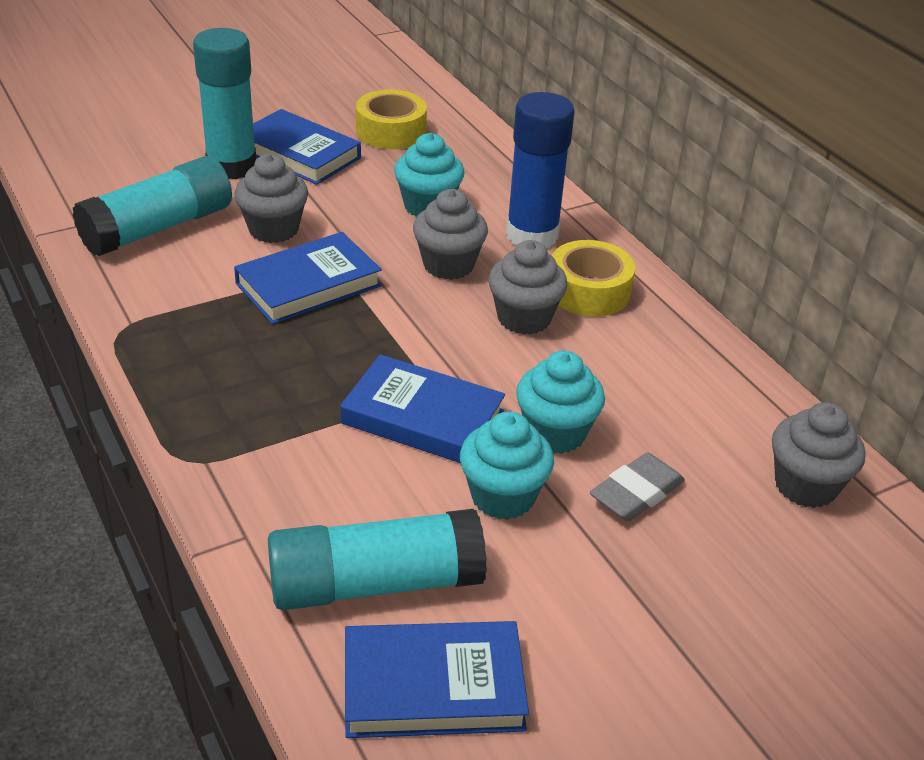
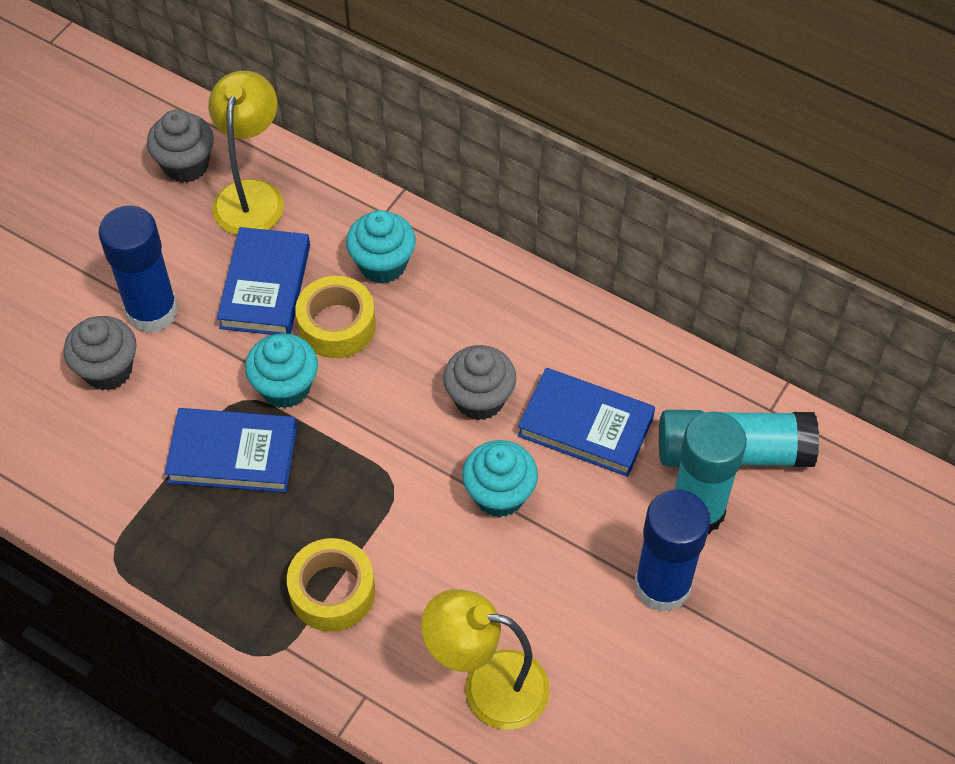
blue book: [234,232,382,324] [253,109,361,185] [340,354,505,463] [345,621,529,738] = 4 -> [164,408,297,493] [217,227,310,335] [518,368,655,477] = 3
blue glue stick: [506,92,575,248] = 1 -> [99,206,178,333] [634,489,711,612] = 2
grey cupcake: [235,154,308,243] [413,189,488,280] [489,240,567,335] [772,402,865,508] = 4 -> [64,316,137,390] [147,109,214,183] [443,345,516,421] = 3
grey eraser: [590,452,685,521] = 1 -> none = 0
turquoise glue stick: [73,156,232,256] [193,28,256,180] [268,509,487,610] = 3 -> [659,410,819,467] [675,411,747,534] = 2
yellow lamp: none = 0 -> [208,71,284,235] [421,589,550,730] = 2

